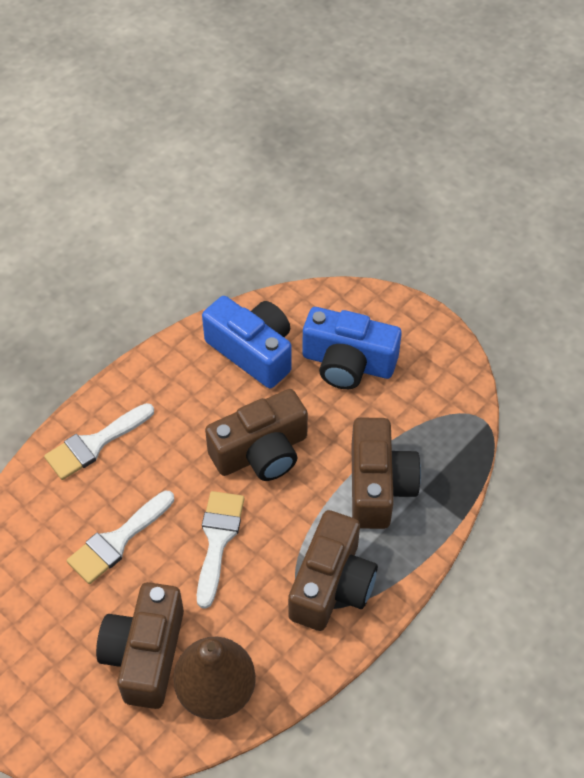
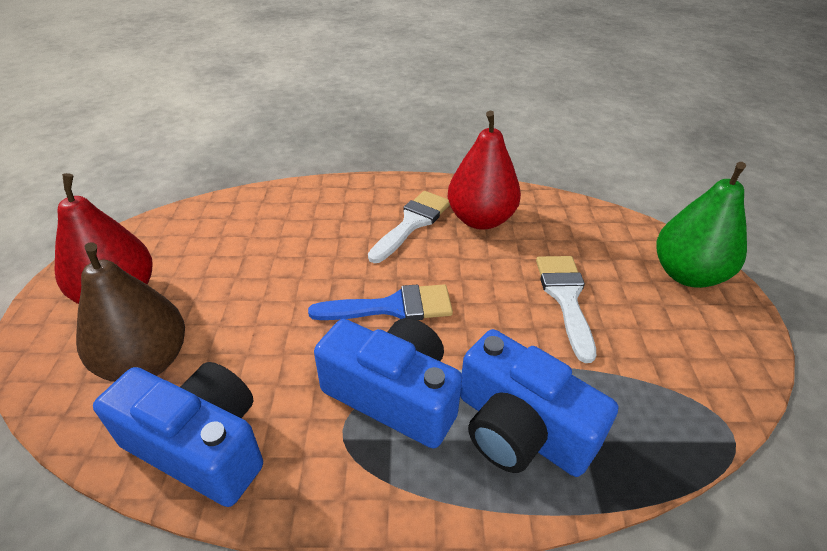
blue brush: none = 0 -> [308,284,453,320] = 1
blue camera: [202,296,292,388] [302,307,402,389] = 2 -> [93,362,263,507] [314,318,462,449] [460,329,618,477] = 3
brown camera: [96,582,184,709] [205,389,308,481] [288,510,378,631] [351,418,421,529] = 4 -> none = 0
green pear: none = 0 -> [656,162,747,288] = 1
red pear: none = 0 -> [55,173,153,304] [448,111,521,230] = 2
white brush: [44,403,154,480] [67,490,174,584] [197,491,244,609] = 3 -> [368,191,450,263] [536,256,596,363] = 2

